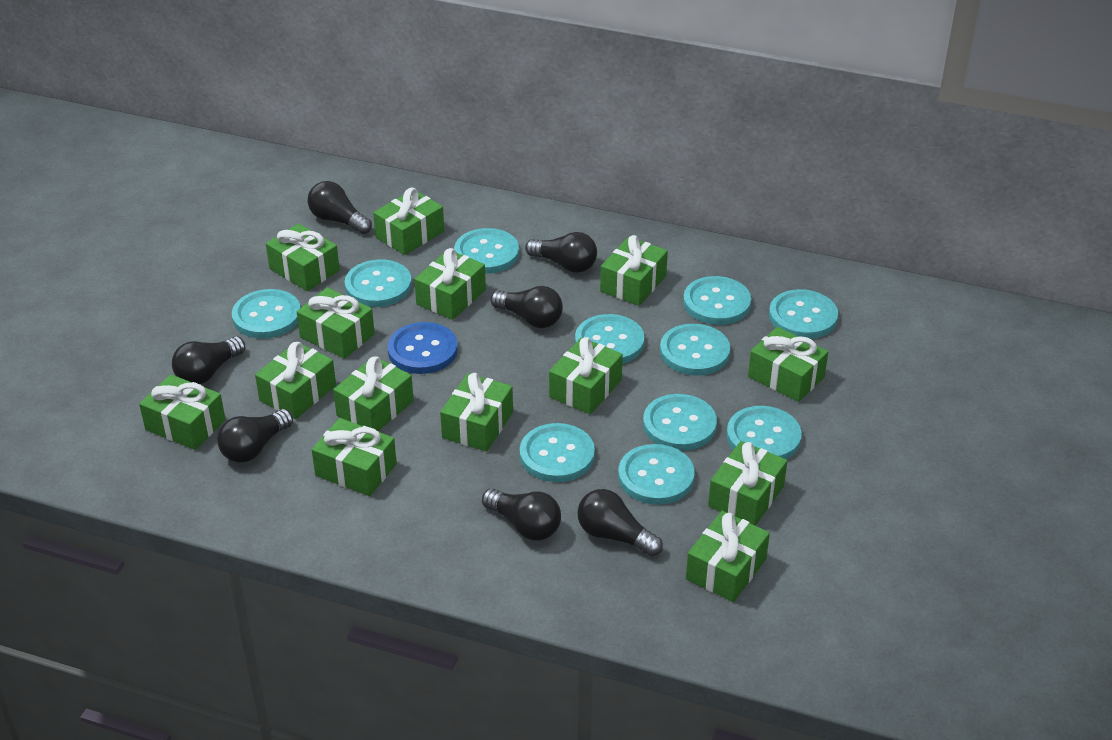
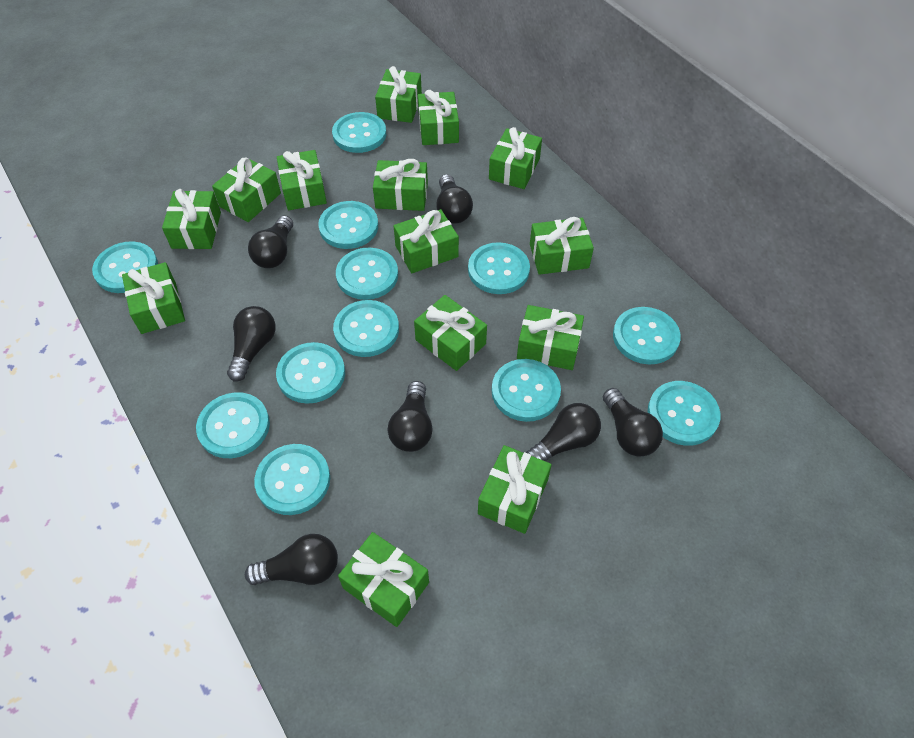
blue button: [388,322,458,374] = 1 -> none = 0
turquoise button: [232,289,300,339] [345,259,412,307] [454,228,519,274] [520,423,595,482] [575,314,645,364] [618,444,695,505] [643,394,717,451] [660,324,730,375] [683,276,751,325] [726,406,802,459] [769,289,838,339] = 11 -> [92,241,158,293] [196,392,270,458] [254,444,330,515] [276,342,345,404] [318,201,378,249] [332,112,386,153] [333,300,399,357] [336,247,398,300] [468,242,530,294] [492,359,561,422] [613,307,681,365] [648,381,721,446] = 12

